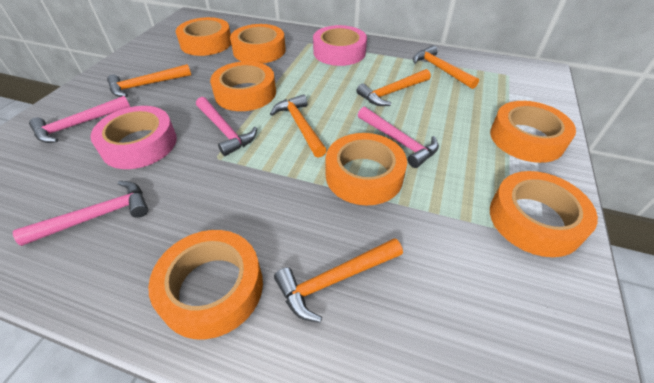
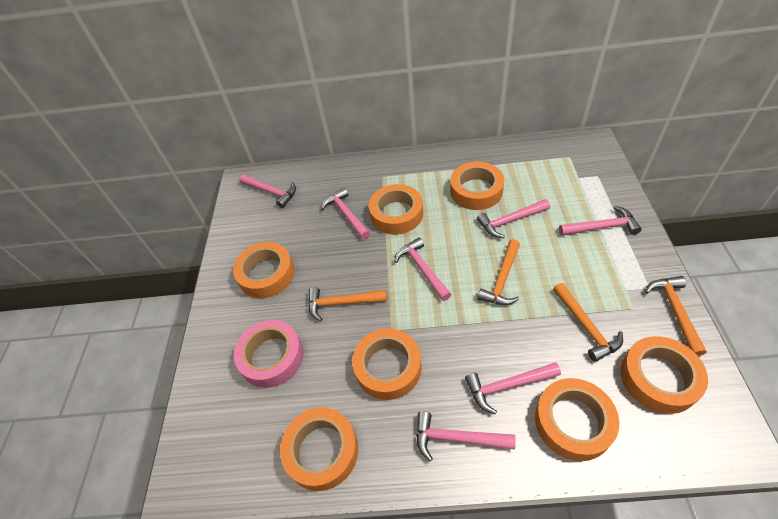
orange hammer: [107,64,191,97] [270,94,327,158] [274,238,403,323] [356,69,431,106] [413,45,479,89] = 5 -> [308,287,387,321] [477,239,520,305] [553,283,623,362] [645,276,707,356] = 4
pink hammer: [13,181,148,246] [29,96,130,143] [196,97,257,156] [358,107,439,168] = 4 -> [239,174,296,208] [321,188,370,239] [394,237,452,301] [416,411,516,461] [465,362,561,414] [477,199,550,238] [559,206,642,236] = 7
pink tape: [90,106,177,169] [313,25,367,66] = 2 -> [234,320,303,388] = 1

